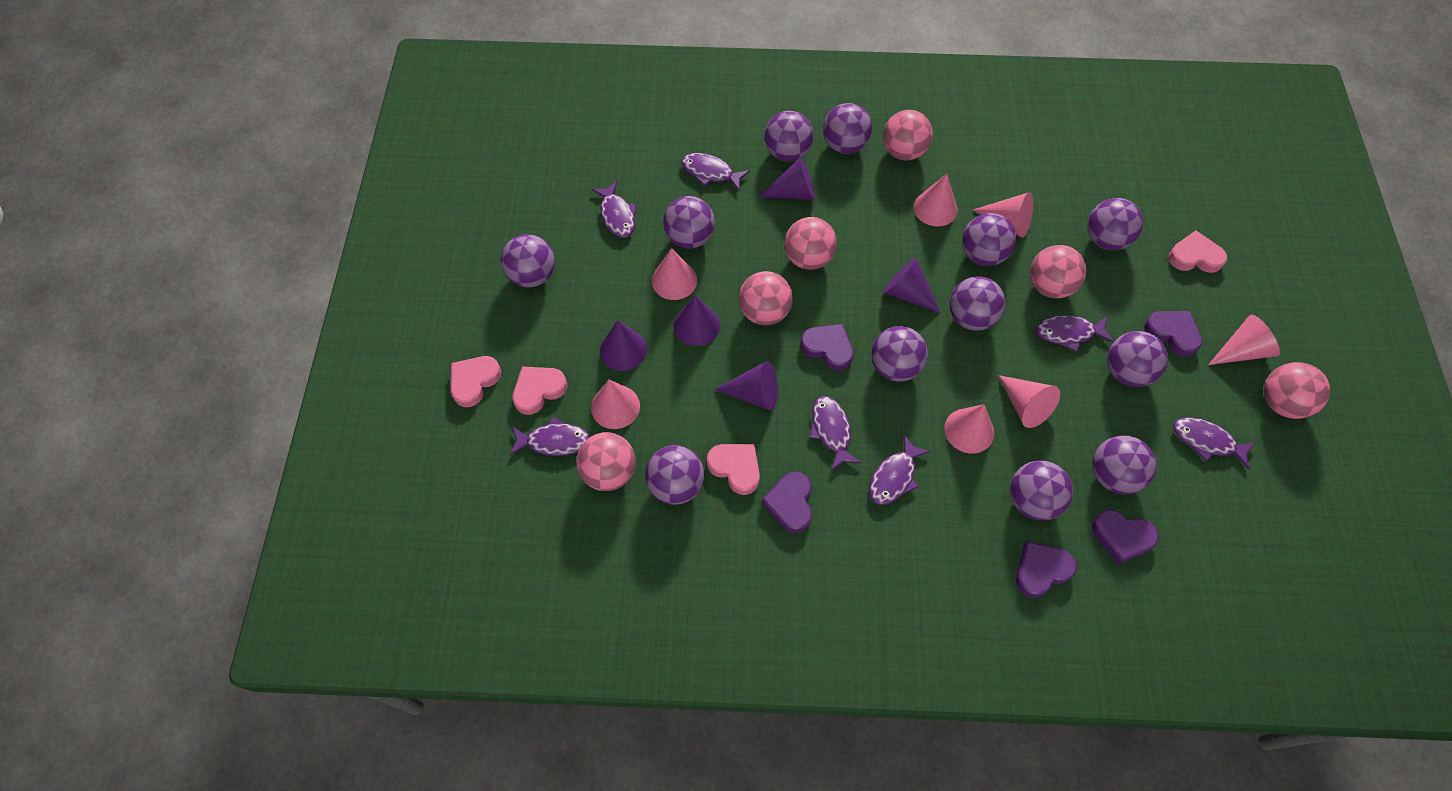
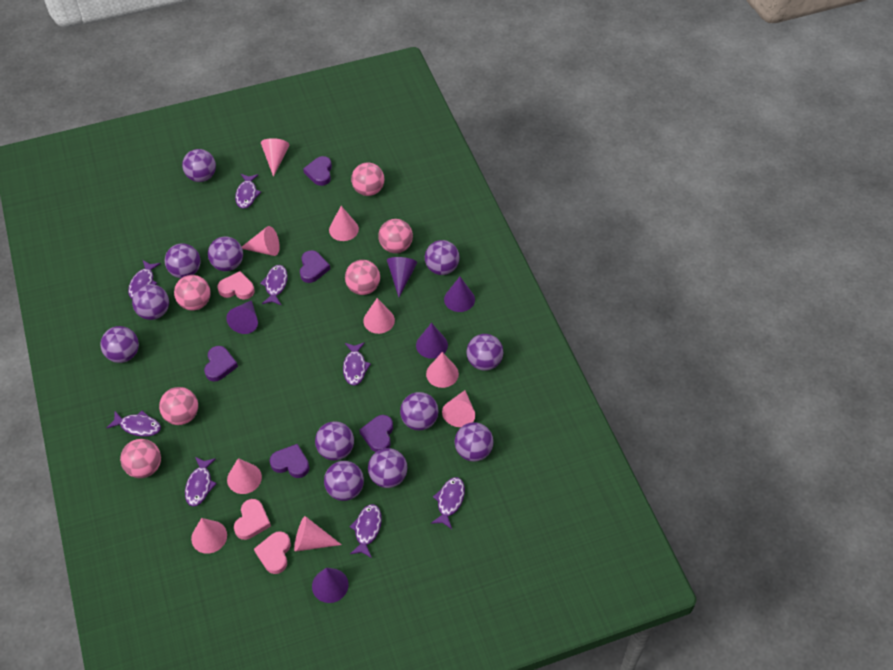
pink cone: [591,380,640,429] [652,248,697,300] [914,174,958,227] [944,404,994,454] [973,192,1033,238] [998,375,1060,428] [1208,315,1280,365] = 7 -> [191,518,227,554] [227,458,262,494] [242,226,280,256] [261,138,289,177] [294,516,342,552] [329,206,359,241] [363,298,395,334] [426,352,459,388] [442,390,475,427] = 9
pink heart: [451,356,501,407] [512,367,567,415] [707,444,760,495] [1168,231,1227,273] = 4 -> [217,271,254,300] [234,499,271,540] [254,531,291,574] = 3
purple fish: [509,417,590,456] [592,181,637,238] [681,153,750,190] [810,396,861,471] [869,435,931,505] [1036,315,1114,351] [1173,417,1255,469] = 7 -> [107,411,161,437] [128,260,161,299] [185,457,217,506] [235,174,261,209] [260,265,288,305] [343,342,371,386] [350,504,382,558] [431,477,465,529] = 8

